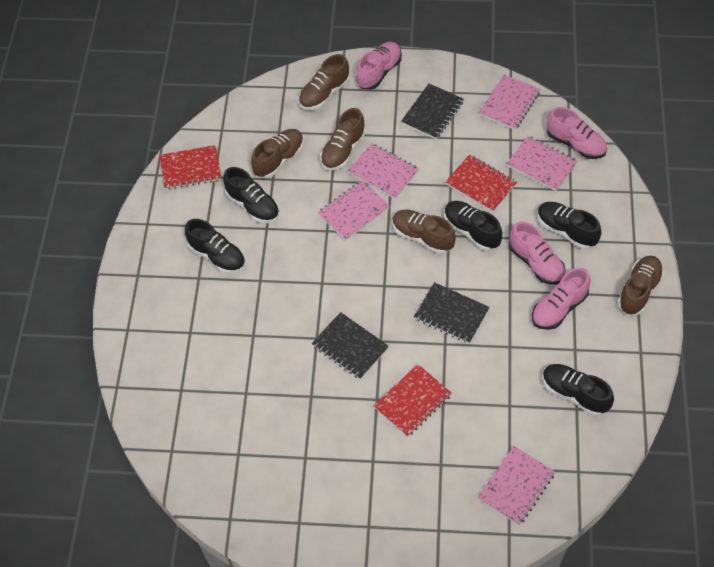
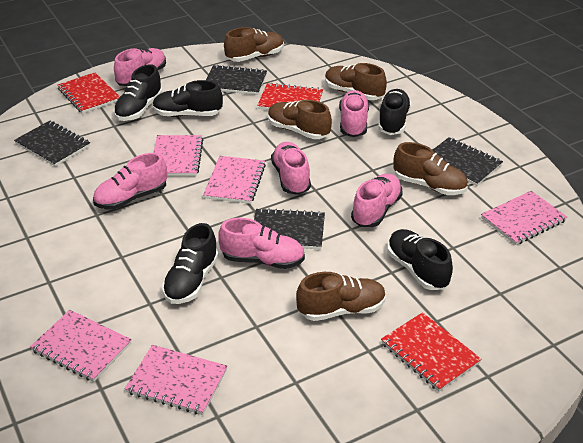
black notebook: [312,312,389,379] [401,84,464,139] [414,282,490,344] = 3 -> [14,121,90,167] [206,64,267,95] [254,208,325,250] [433,137,503,186] = 4
pink shoe: [356,42,402,89] [509,221,565,285] [532,268,591,330] [547,107,607,159] = 4 -> [93,153,167,209] [114,48,166,86] [218,218,305,269] [271,142,311,195] [339,90,369,137] [351,174,403,227] = 6

